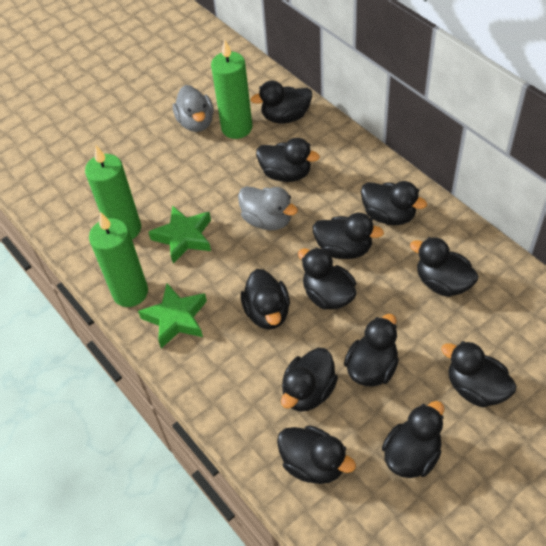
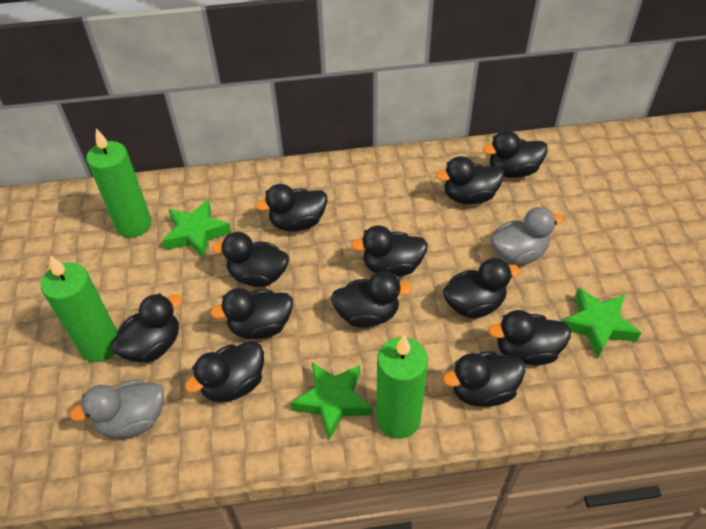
green star: [138,283,207,348] [149,205,211,264] = 2 -> [162,199,231,259] [291,362,372,440] [562,287,641,358] = 3

